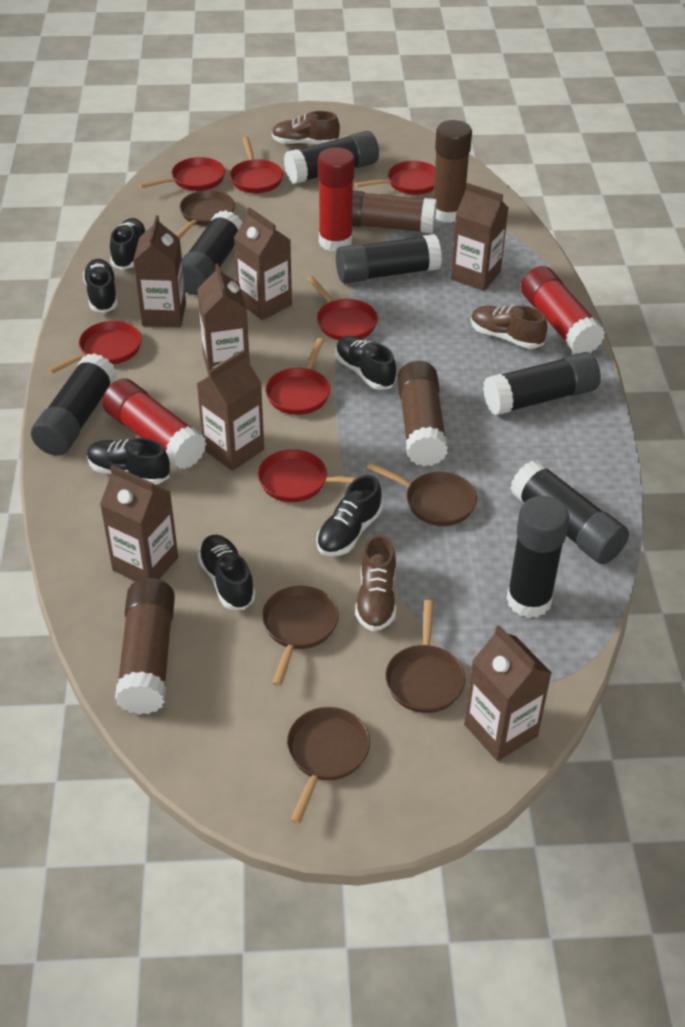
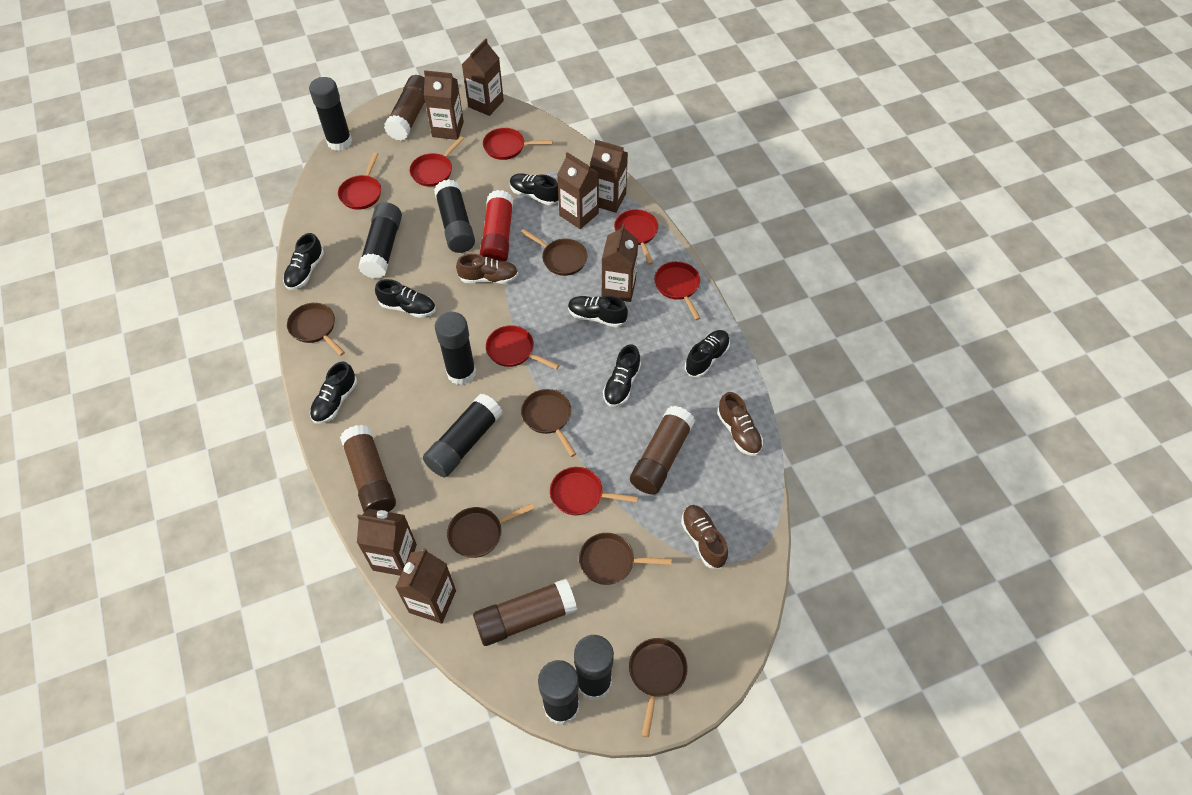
black shoe: [83,259,118,313] [87,438,170,485] [110,218,147,270] [197,535,256,610] [316,475,382,556] [335,336,396,390] = 6 -> [283,233,324,290] [310,361,357,424] [375,279,436,318] [510,173,559,205] [568,296,628,328] [603,344,641,407] [685,330,730,378] = 7
brown pan: [176,190,235,238] [262,586,339,686] [287,707,370,824] [367,462,477,526] [385,600,465,713] = 5 -> [287,303,345,356] [447,503,534,558] [521,229,587,276] [521,389,576,457] [579,533,672,585] [629,638,688,737] = 6
red glue stick: [102,379,207,469] [318,147,355,252] [521,266,605,354] = 3 -> [480,190,513,261] = 1

